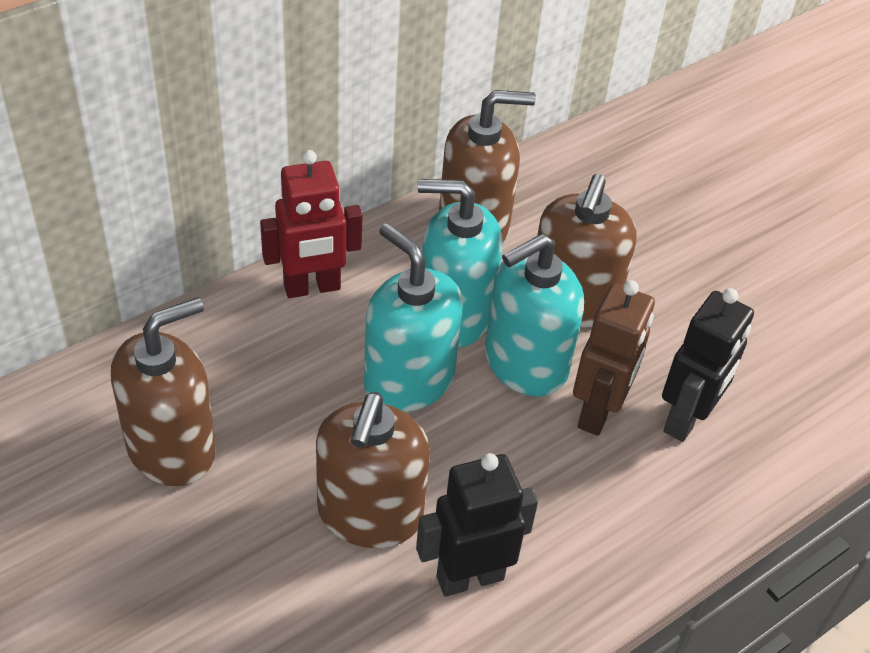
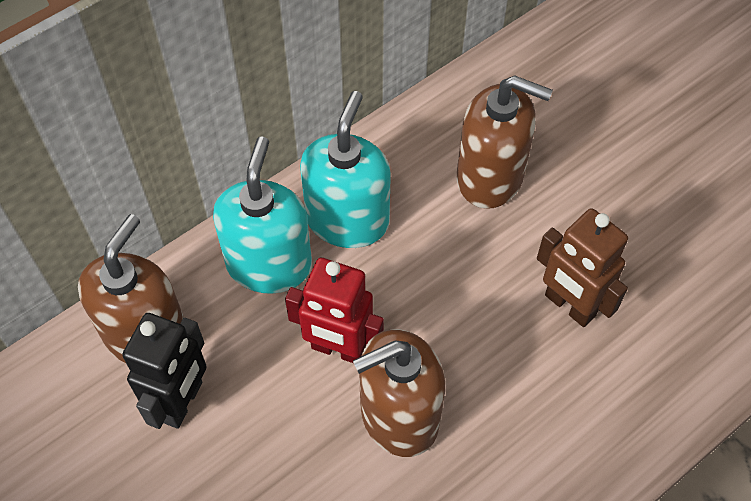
black robot: [416,453,538,597] [662,288,754,442] = 2 -> [122,313,207,429] = 1
brown soap dispenser: [111,297,216,486] [316,392,430,548] [439,90,536,242] [537,174,637,328] = 4 -> [78,214,184,363] [353,329,445,457] [457,75,553,209] = 3
turquoise soap dispenser: [364,223,463,412] [418,179,503,348] [485,234,584,397] = 3 -> [213,136,312,294] [300,91,391,248] = 2

